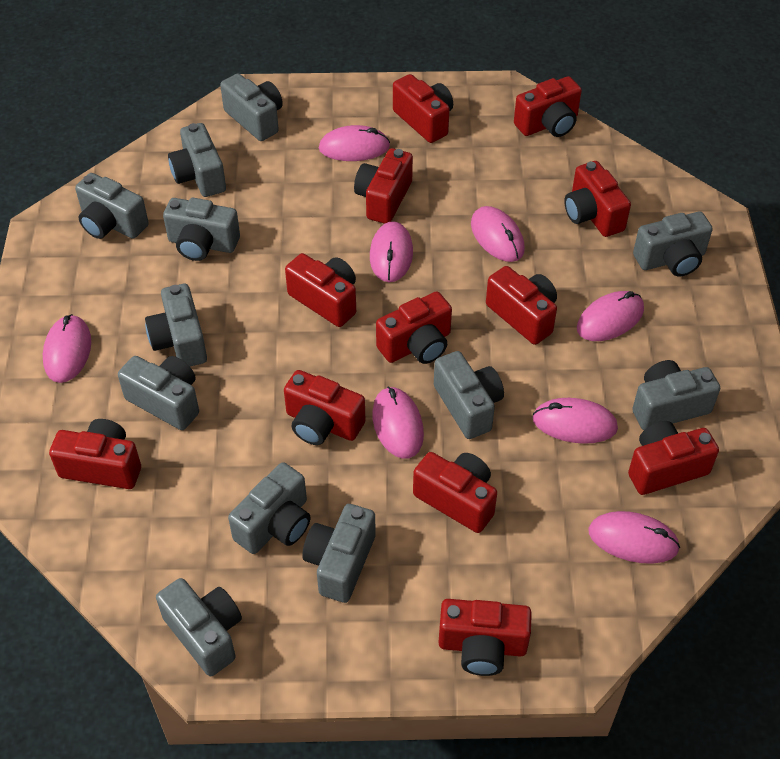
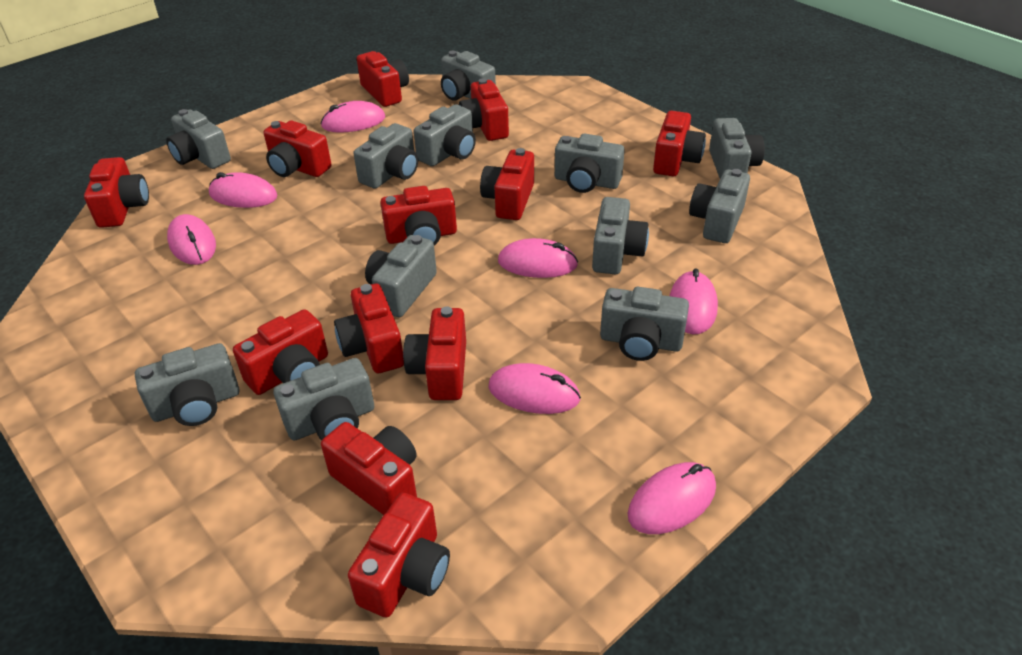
pink mouse: [43,314,91,383] [319,125,390,161] [370,221,413,282] [372,386,424,459] [471,206,525,262] [533,398,618,444] [577,291,644,341] [588,511,680,564] = 8 -> [167,214,216,265] [209,172,277,208] [320,101,385,133] [488,363,581,414] [498,238,578,278] [628,462,716,534] [669,268,718,334] = 7

